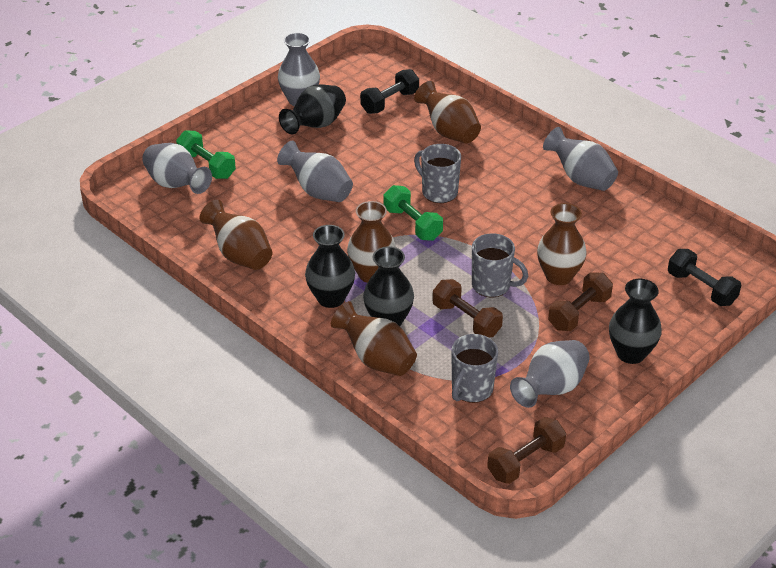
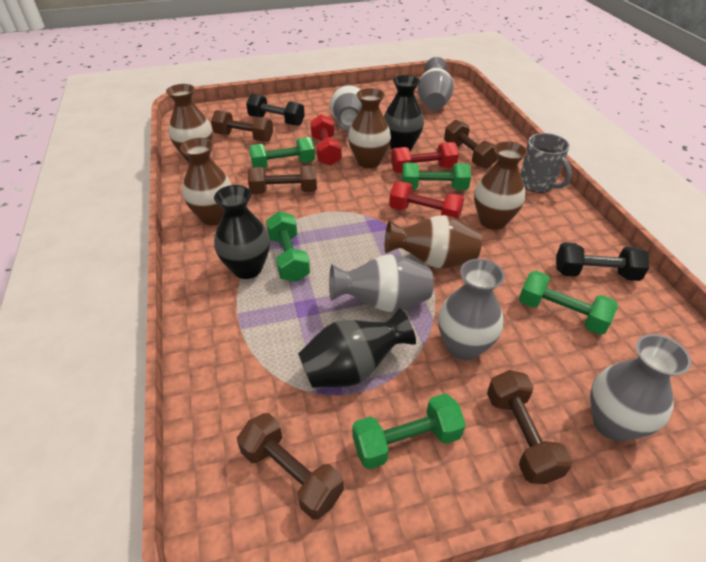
black vase: [279,85,346,134] [305,225,355,308] [363,246,414,326] [609,279,662,364] = 4 -> [214,185,270,279] [298,308,416,388] [384,75,424,151] = 3
brown dumbbell: [432,279,503,338] [487,417,566,484] [548,272,613,331] = 3 -> [211,110,273,142] [237,413,344,519] [248,165,317,194] [444,120,497,169] [487,370,572,484] = 5
green dumbbell: [176,130,236,179] [384,185,443,241] = 2 -> [249,137,315,168] [266,211,310,282] [352,394,466,469] [402,163,471,190] [519,271,618,335] = 5
grey mug: [414,144,461,203] [451,334,498,403] [472,233,528,297] = 3 -> [520,133,572,193] = 1
red dumbbell: none = 0 -> [310,114,342,166] [389,181,464,220] [391,142,459,173] = 3

